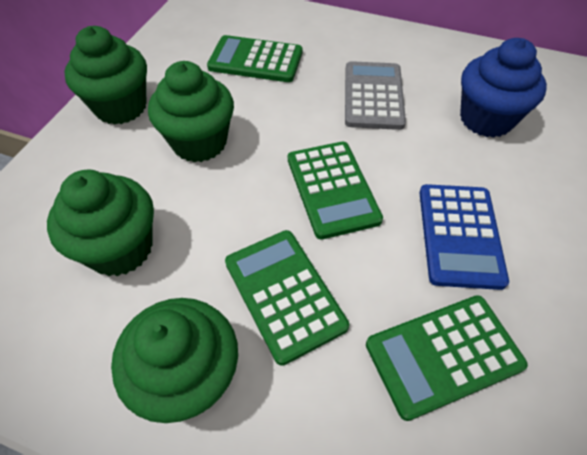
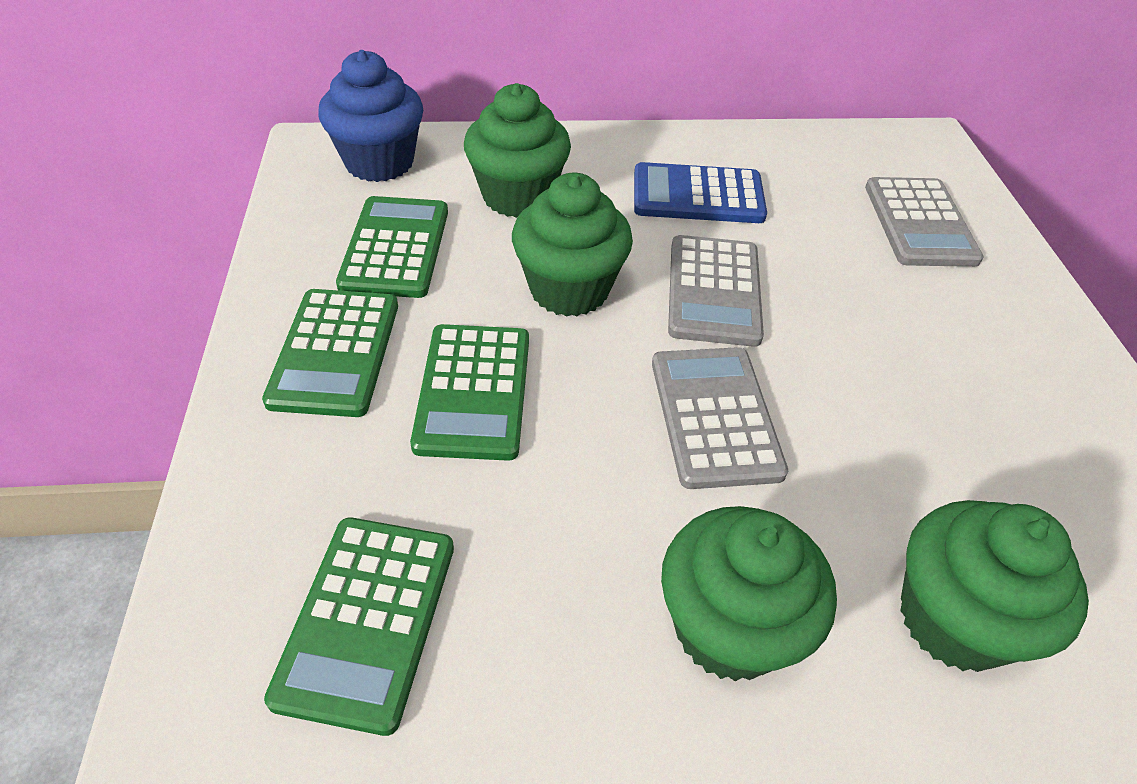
grey calculator: [345,61,406,130] = 1 -> [652,347,788,489] [668,235,764,347] [865,177,983,267] = 3

